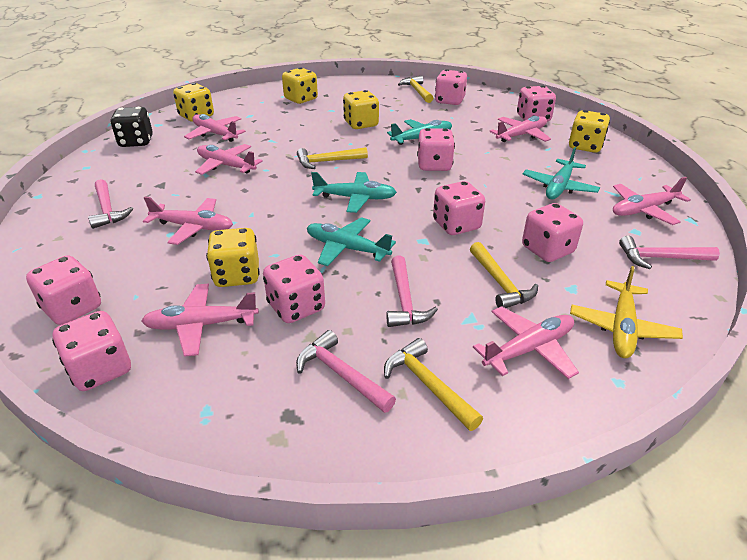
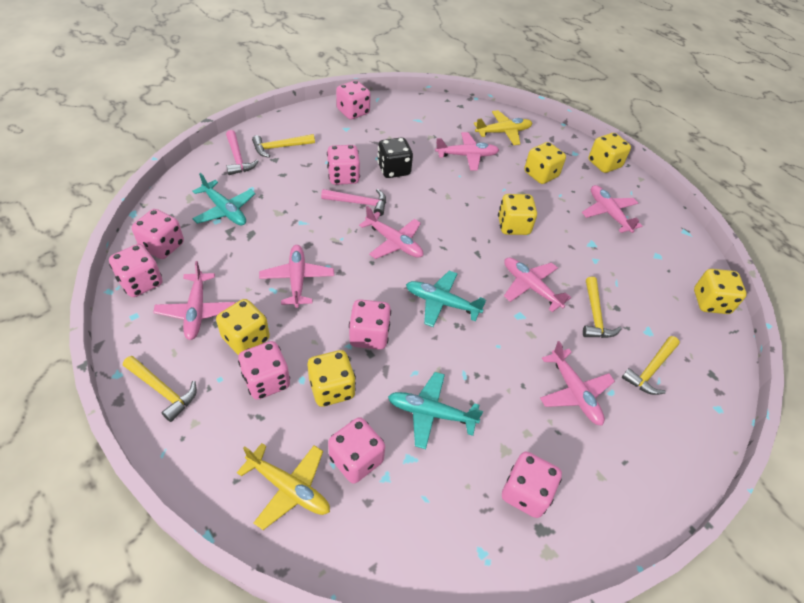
pink hammer: [88,179,133,229] [296,330,396,413] [386,255,438,327] [619,236,720,269] = 4 -> [226,130,259,175] [321,189,386,216] = 2
turquoise plane: [307,217,396,266] [311,172,397,213] [387,119,452,145] [523,147,600,199] = 4 -> [192,173,255,225] [388,372,483,449] [406,271,486,327] = 3
yellow dice: [173,83,214,122] [206,228,260,287] [282,67,318,104] [343,90,379,129] [569,110,610,153] = 5 -> [216,299,270,355] [308,350,356,407] [498,194,537,235] [524,142,566,184] [588,133,631,173] [694,269,747,314] = 6
yellow plane: [570,266,683,358] = 1 -> [237,443,330,530] [474,110,532,145] = 2

